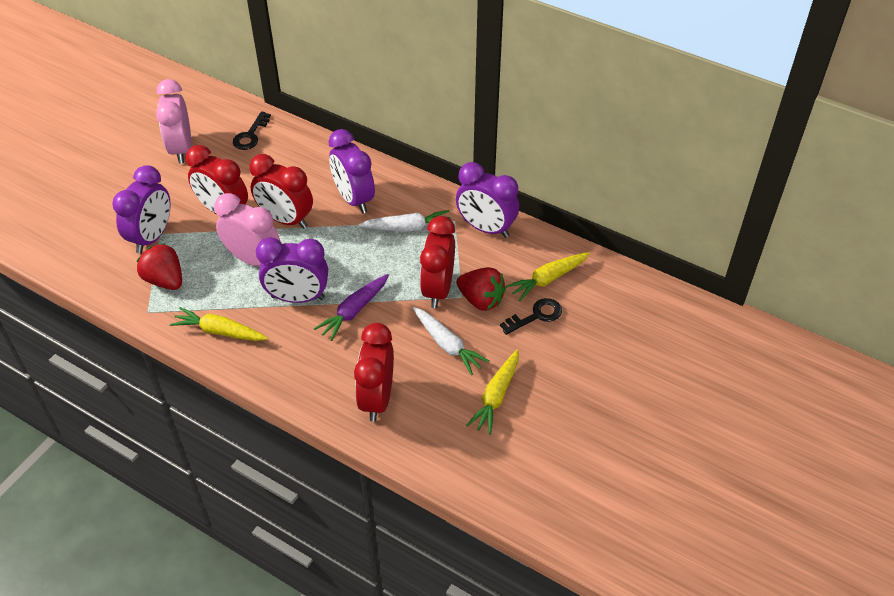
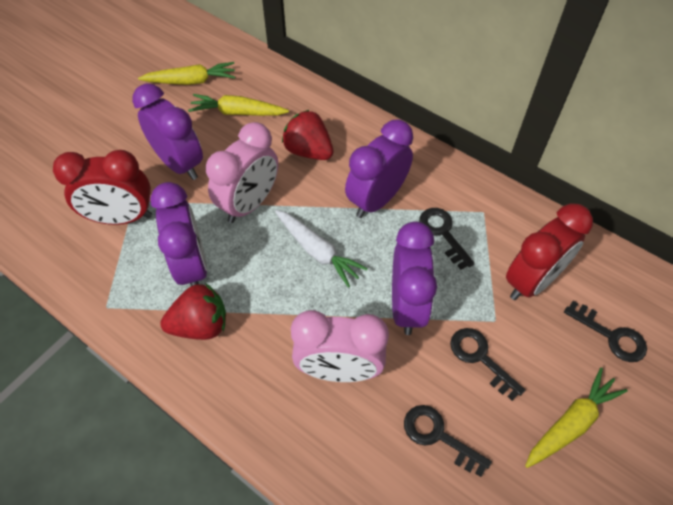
black key: [233,111,271,150] [500,298,562,335] = 2 -> [404,405,492,477] [419,208,475,270] [450,328,525,401] [564,301,647,362] = 4
purple carrot: [314,274,389,341] = 1 -> none = 0
red clock: [186,145,248,214] [249,154,313,229] [354,323,394,422] [420,216,455,308] = 4 -> [53,150,152,225] [506,203,593,300] = 2
white carrot: [358,210,451,232] [413,307,490,375] = 2 -> [275,210,368,288] = 1

